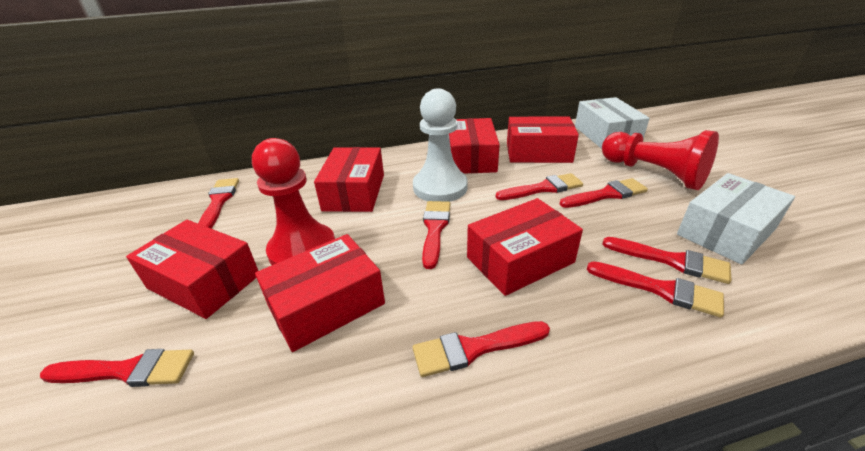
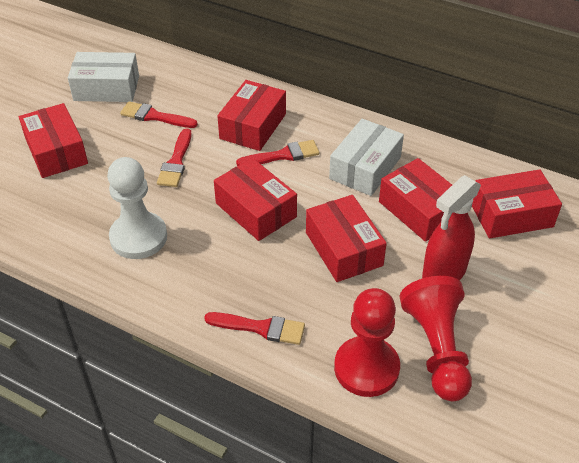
red brush: [40,349,194,387] [198,178,239,228] [413,321,550,377] [422,201,450,269] [496,173,583,200] [559,178,648,208] [587,261,724,317] [603,237,731,284] = 8 -> [120,101,198,128] [157,129,192,187] [204,312,305,345] [236,140,319,166] = 4
red spray bottle: none = 0 -> [422,175,481,280] = 1

